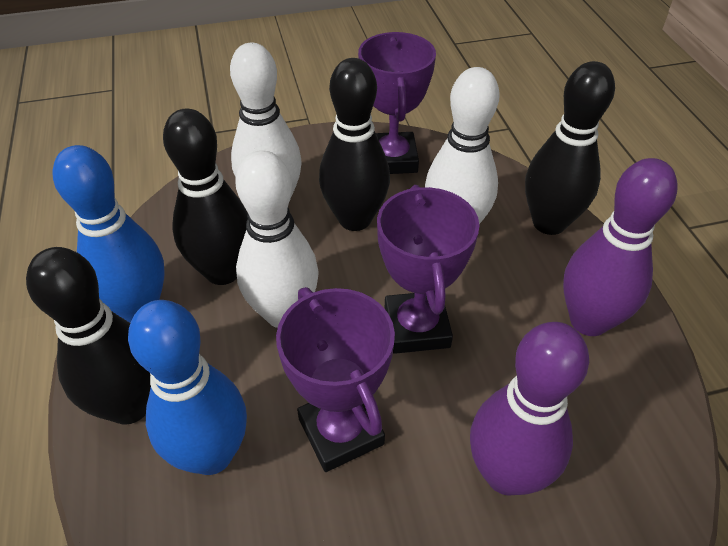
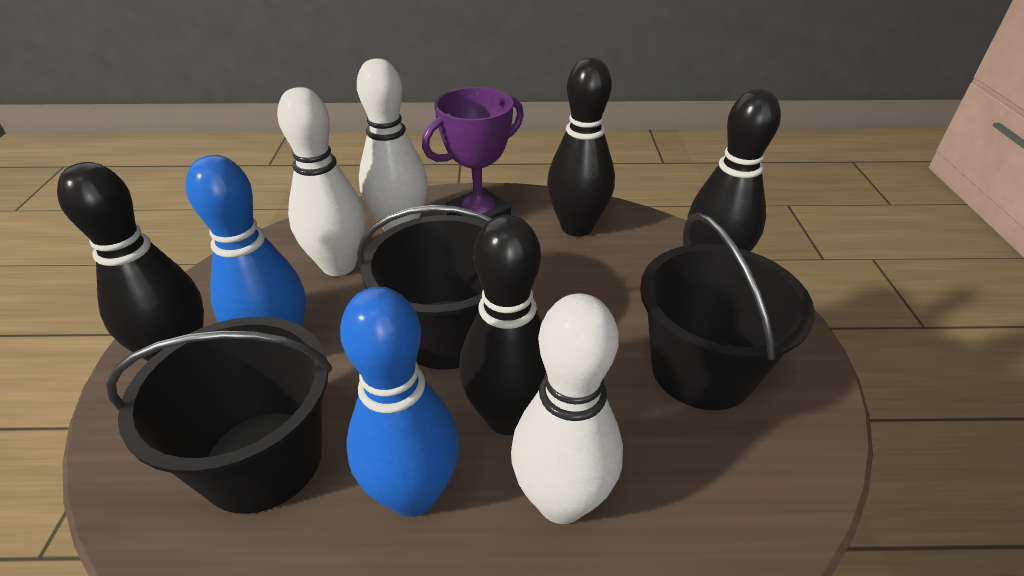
black bucket: none = 0 -> [106,317,332,514] [357,205,492,370] [640,213,815,410] = 3
purple bowling pin: [470,322,589,496] [563,158,678,336] = 2 -> none = 0
purple trophy: [276,287,395,472] [358,32,436,174] [377,185,480,354] = 3 -> [422,87,524,220] = 1

